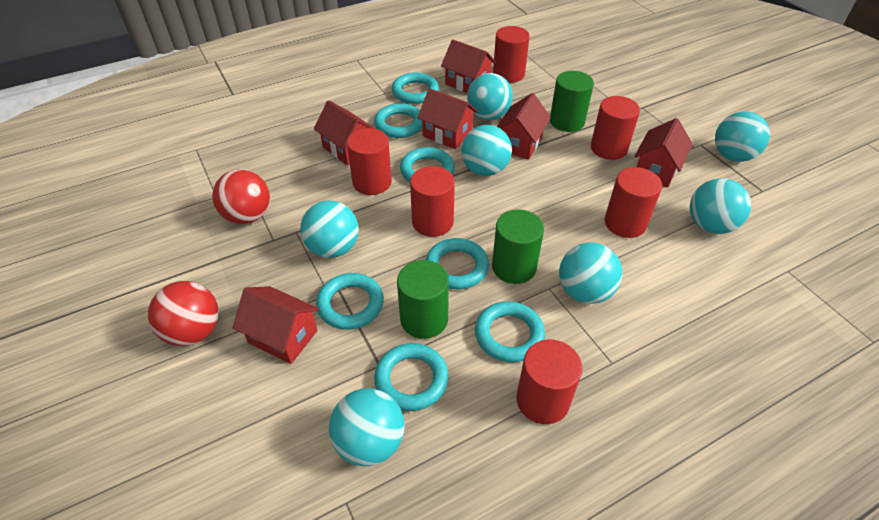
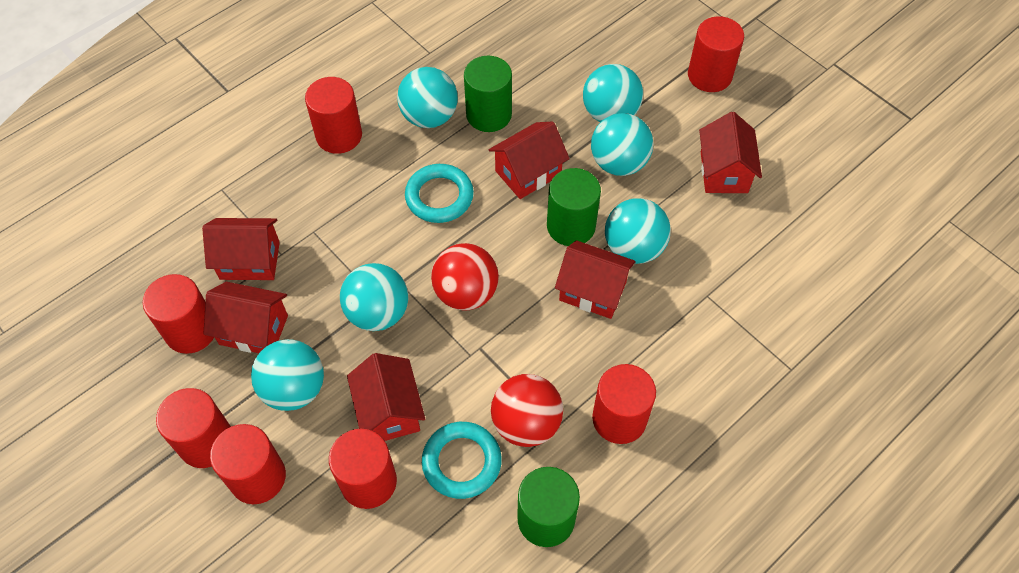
red cylinder: [347,128,392,195] [410,166,455,237] [493,26,530,83] [516,340,583,424] [591,96,640,160] [604,167,662,238] = 6 -> [143,274,214,354] [156,388,231,468] [210,424,286,504] [305,77,362,154] [329,429,397,509] [592,364,656,444] [688,16,744,92] = 7
turquoise ball: [300,200,359,258] [329,388,405,466] [461,125,512,176] [467,73,513,120] [559,242,622,304] [690,178,751,234] [715,111,770,162] = 7 -> [251,339,324,411] [340,263,408,331] [397,67,458,128] [583,64,643,122] [591,113,653,176] [605,198,671,264] = 6
turquoise ring: [316,273,384,330] [374,103,422,138] [374,343,449,411] [392,73,439,104] [400,147,455,182] [426,238,489,289] [475,301,545,362] = 7 -> [405,164,474,223] [422,422,502,499] = 2

